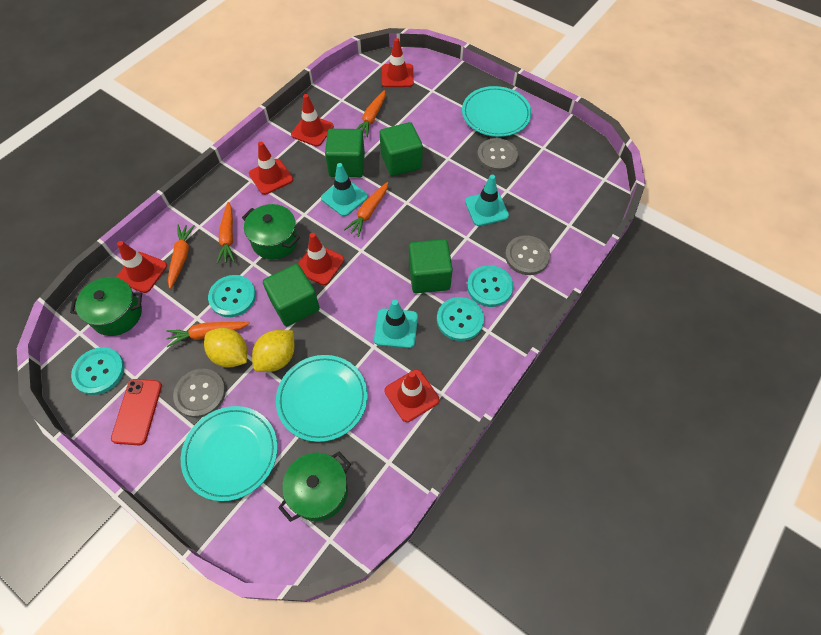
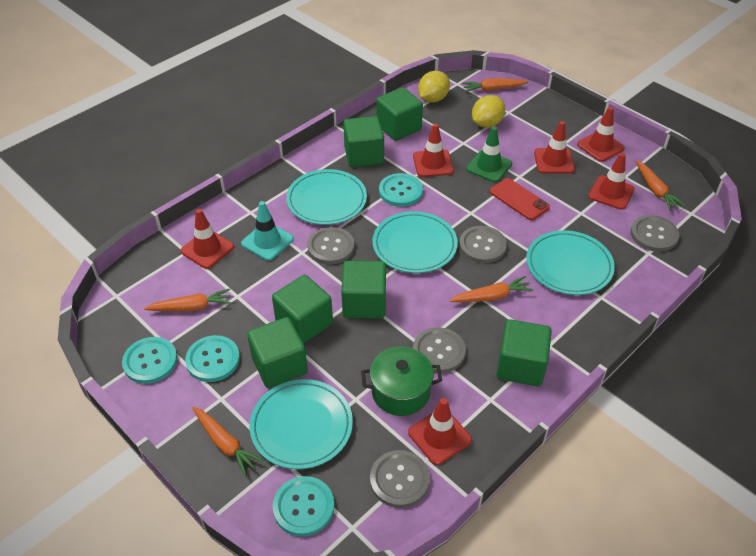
green cube: [263,264,320,326] [325,129,365,177] [380,122,423,176] [409,239,453,293] = 4 -> [247,317,308,388] [272,275,333,344] [341,261,386,318] [343,116,384,167] [376,87,423,141] [497,319,552,386] = 6
green pot: [70,277,142,336] [242,204,300,260] [278,452,351,522] = 3 -> [361,347,442,416] = 1
green traffic cone: none = 0 -> [466,126,512,182] = 1
grey button: [173,369,226,418] [477,138,518,172] [505,235,550,275] = 3 -> [307,227,355,265] [370,450,430,508] [413,327,466,373] [459,226,507,263] [630,215,679,252] = 5
turquoise plate: [181,406,278,501] [276,355,368,442] [462,86,532,137] = 3 -> [250,379,353,469] [286,169,367,225] [372,211,458,273] [526,230,615,295] = 4
turquoise traffic cone: [321,163,368,216] [374,300,418,348] [465,175,509,226] = 3 -> [241,201,294,261] = 1

